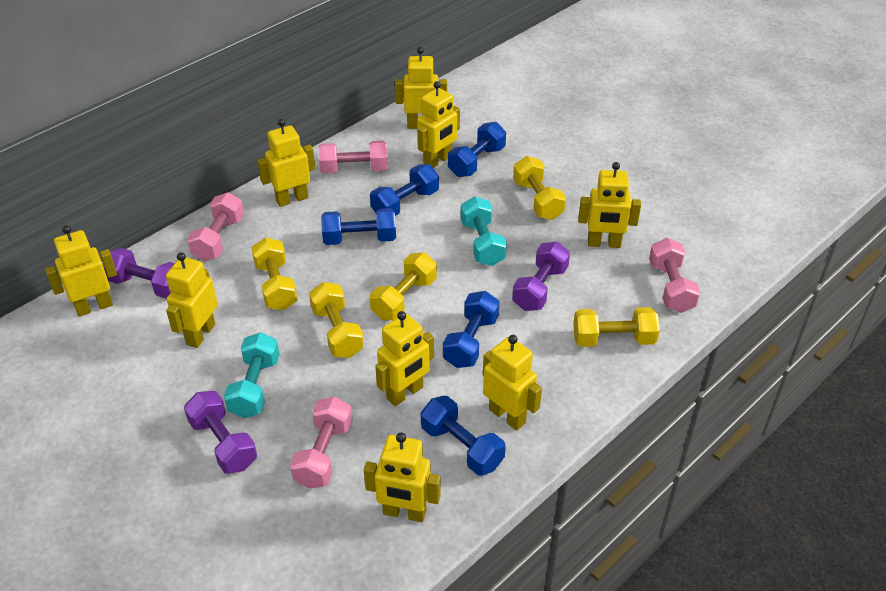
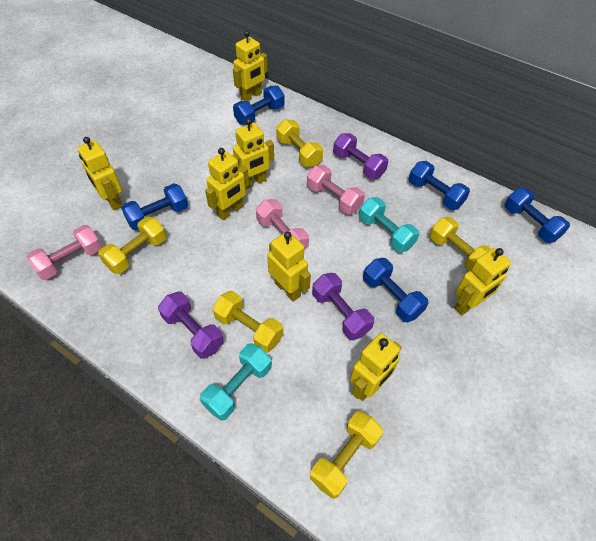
pink dumbbell: [187,192,244,261] [290,397,352,489] [319,141,388,174] [649,238,700,313] = 4 -> [27,225,102,280] [256,199,309,250] [307,165,365,215] = 3
yellow robot: [45,225,117,316] [166,252,218,348] [257,119,315,207] [364,432,440,522] [375,311,434,406] [395,47,447,129] [417,81,460,168] [483,335,542,431] [578,162,641,248] = 9 -> [77,137,122,210] [205,148,249,220] [232,118,274,189] [233,31,268,101] [267,231,311,302] [350,333,402,401] [454,248,511,315] = 7

